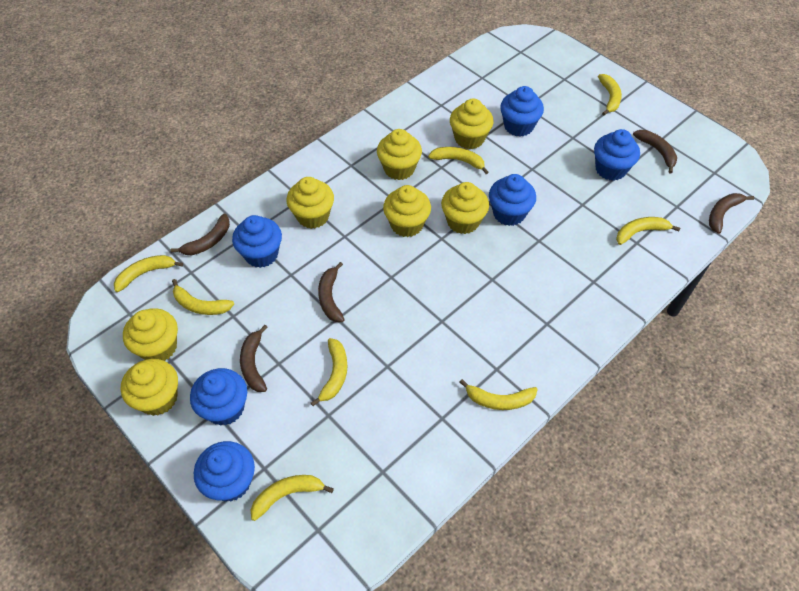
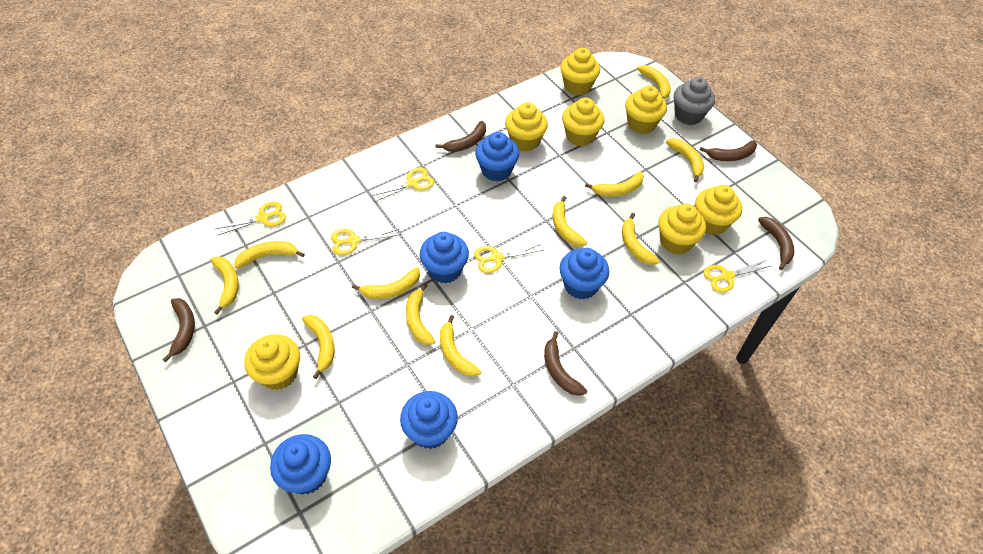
blue cupcake: [190,368,247,426] [194,441,255,502] [232,215,282,268] [489,174,536,226] [500,86,544,137] [594,129,640,181] = 6 -> [270,434,331,495] [400,391,458,449] [420,232,469,284] [475,132,519,182] [560,248,609,299] = 5
grey cupcake: none = 0 -> [674,77,715,125] = 1
yellow banana: [114,255,183,292] [172,279,234,315] [251,475,334,521] [311,338,347,406] [428,147,489,174] [460,379,538,410] [598,74,622,115] [616,217,680,245] = 8 -> [211,256,239,314] [234,241,305,269] [302,315,335,379] [352,267,420,299] [406,284,435,345] [440,315,481,377] [553,196,587,247] [585,172,644,197] [622,213,659,265] [637,65,671,99] [666,138,704,182] = 11
yellow scissors: none = 0 -> [216,202,286,236] [331,229,401,255] [371,168,434,202] [474,244,543,273] [703,260,771,293] = 5

